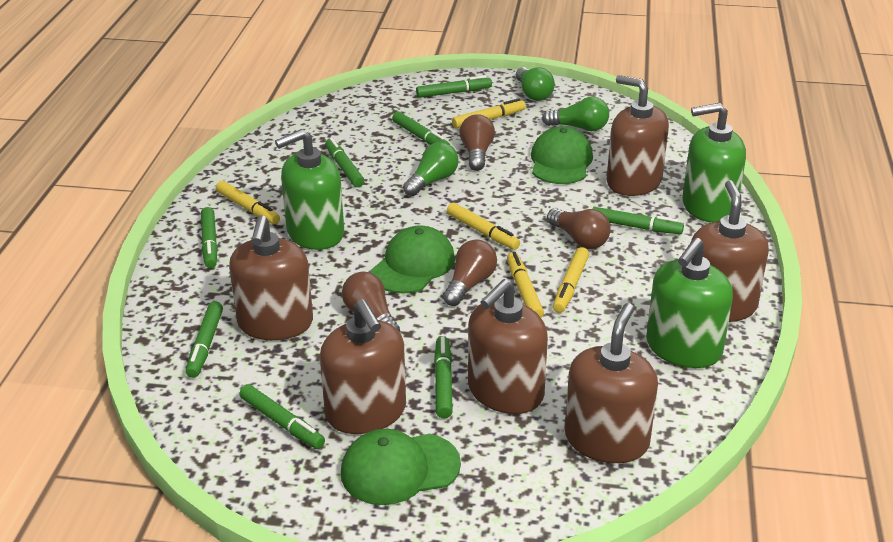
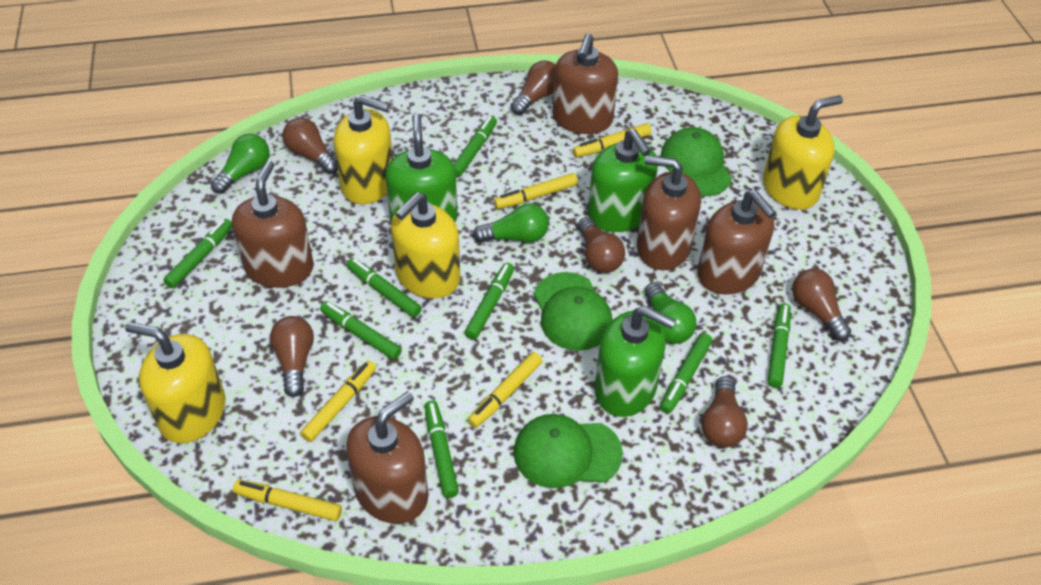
brown light bulb: [342,271,400,332] [443,239,497,306] [460,114,495,171] [547,208,611,249] = 4 -> [270,316,314,397] [282,118,338,174] [511,60,556,115] [578,217,625,273] [702,376,748,448] [792,269,851,341] = 6
brown soap dispenser: [229,215,313,340] [320,299,406,434] [468,279,548,414] [565,303,658,463] [607,75,669,196] [691,180,769,322] = 6 -> [232,160,314,288] [346,391,428,524] [553,33,618,134] [637,155,701,270] [697,190,776,295] = 5
yellow soap dispenser: none = 0 -> [125,322,225,443] [334,95,393,204] [391,192,460,298] [763,95,843,210] = 4

